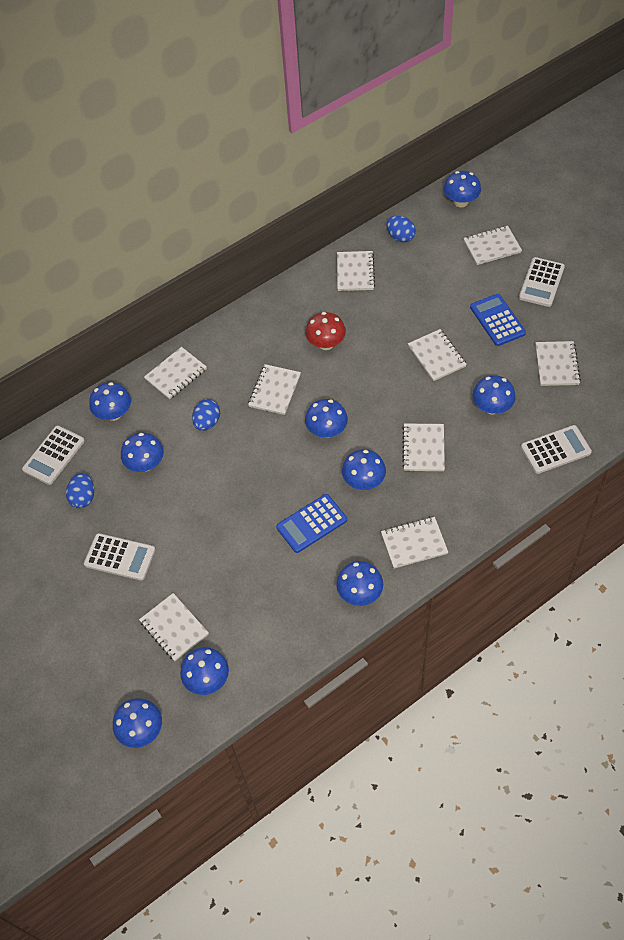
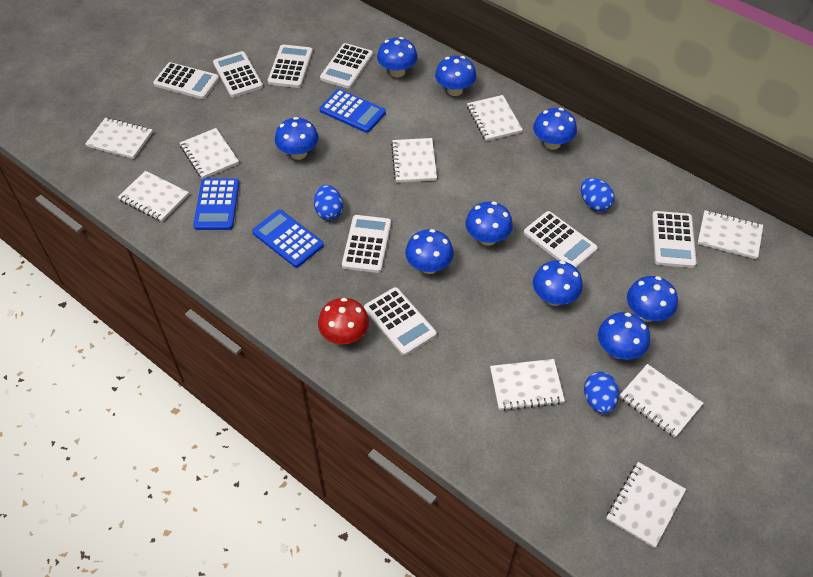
blue calculator: [276,494,347,553] [470,294,526,346] = 2 -> [193,178,239,230] [252,210,324,268] [319,89,386,133] = 3
white calculator: [22,426,85,485] [84,533,155,581] [519,257,565,307] [521,425,592,474] = 4 -> [153,62,219,99] [213,51,263,97] [268,44,313,88] [320,43,373,89] [342,215,391,273] [364,287,437,356] [524,211,598,268] [652,211,696,268] = 8

